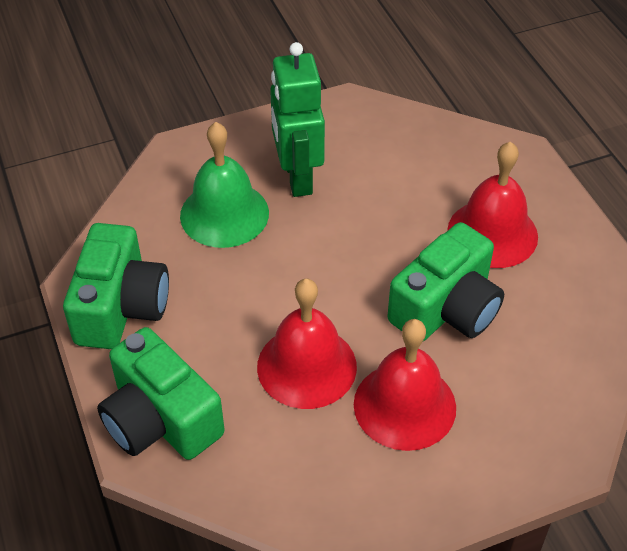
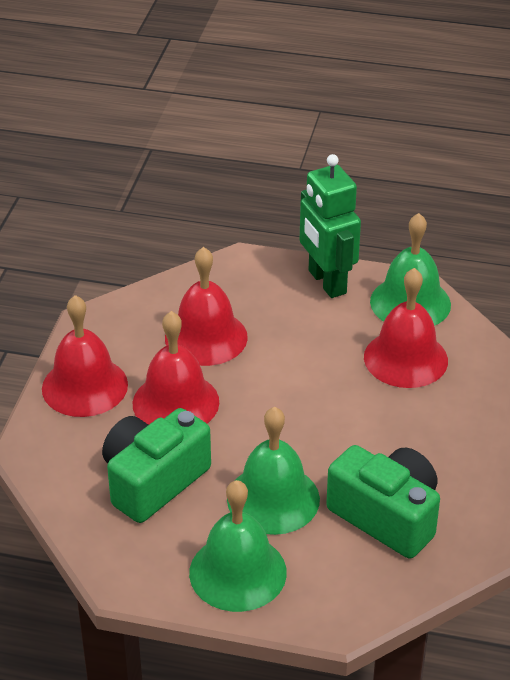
green bell: [180,122,269,248] = 1 -> [189,480,287,612] [227,407,320,535] [370,213,451,326] = 3
green camera: [63,223,169,349] [97,327,224,460] [388,222,504,341] = 3 -> [102,408,211,523] [326,445,440,559] = 2
red bell: [257,278,357,409] [354,319,456,451] [447,141,538,268] = 3 -> [42,295,128,417] [133,311,220,425] [165,247,248,366] [364,268,448,388] = 4

